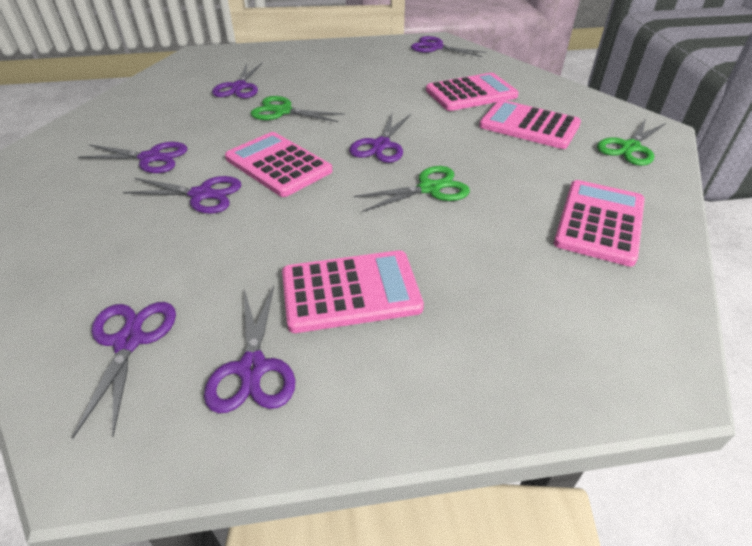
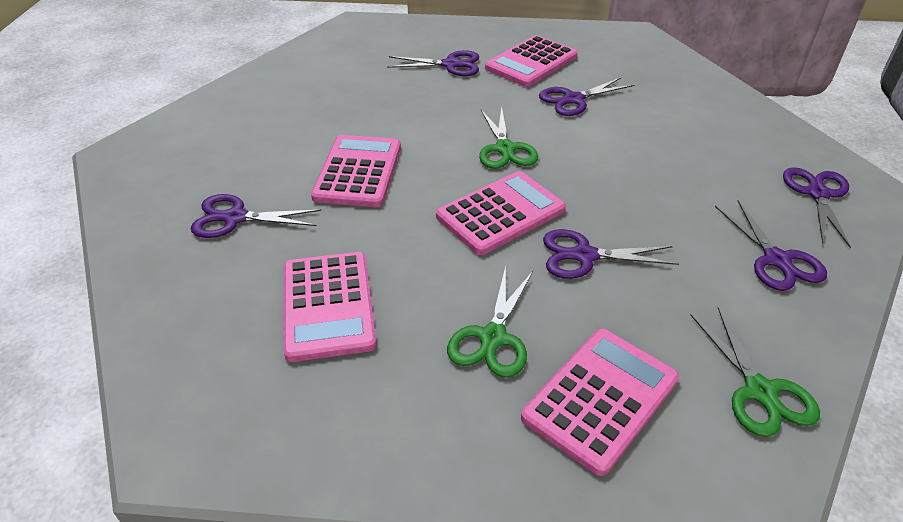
purple scissors: [72,302,176,439] [78,142,187,173] [123,176,241,214] [204,285,295,413] [212,62,263,98] [349,114,411,163] [411,36,487,57] = 7 -> [191,194,321,238] [387,50,479,76] [539,77,634,116] [543,229,679,279] [715,200,827,291] [783,167,851,249] = 6

